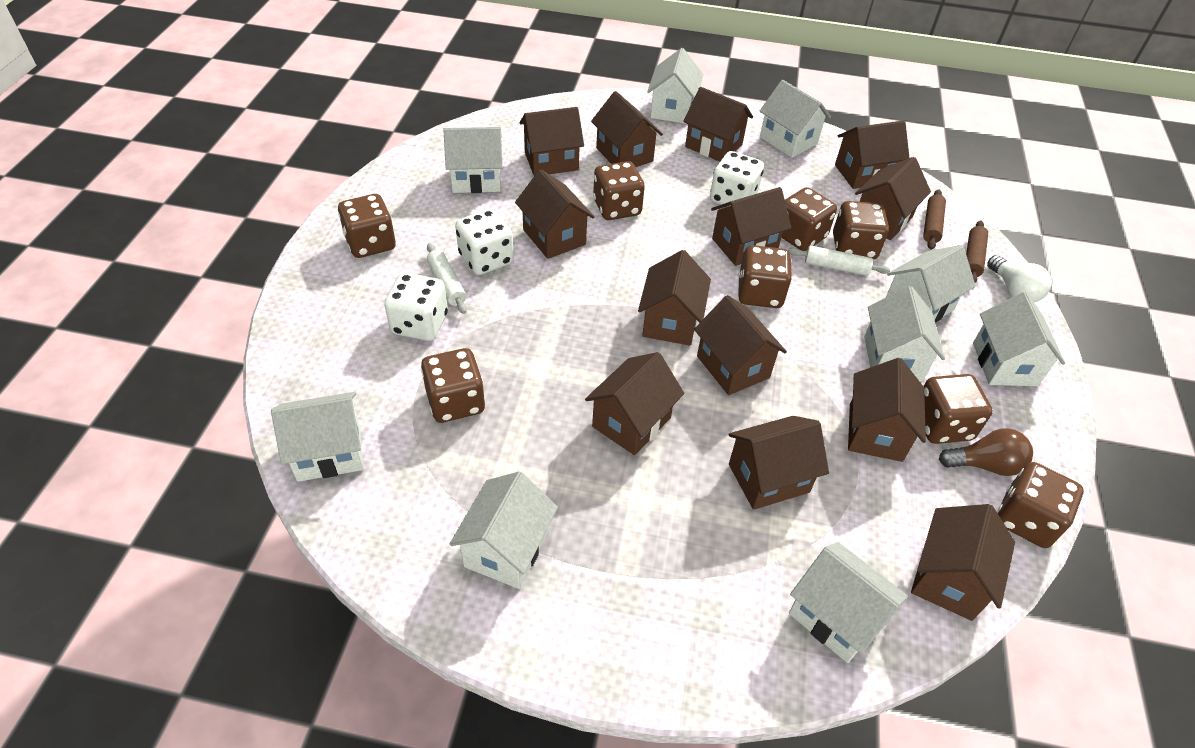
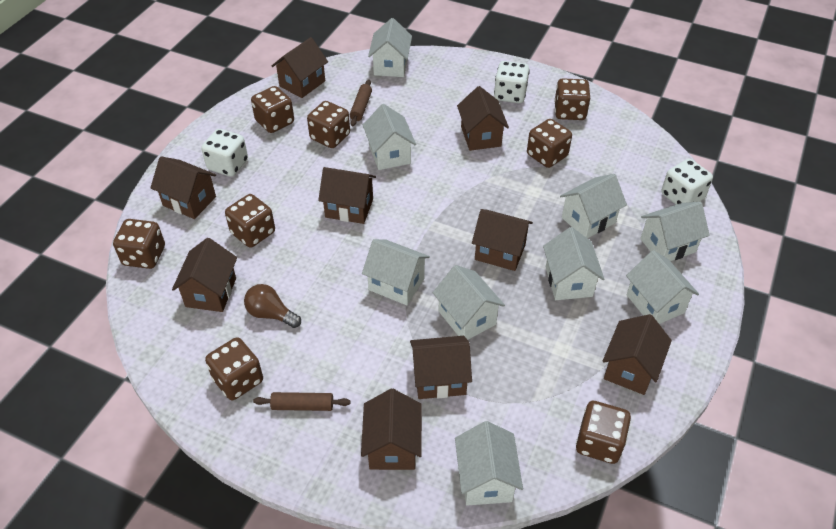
brown house: [515,170,595,259] [520,107,584,176] [585,352,684,455] [591,91,663,167] [638,250,711,346] [683,87,753,162] [694,295,787,395] [711,187,791,266] [728,416,829,510] [835,120,909,189] [848,358,926,462] [855,157,931,240] [911,504,1015,621] = 13 -> [151,156,216,219] [172,238,237,312] [272,37,328,98] [318,167,376,224] [361,389,422,470] [410,336,472,399] [457,86,509,151] [472,209,533,271] [603,314,672,395] = 9
white light bulb: [987,255,1052,303] = 1 -> none = 0
white rolling pin: [427,243,467,314] [788,245,890,276] = 2 -> none = 0

